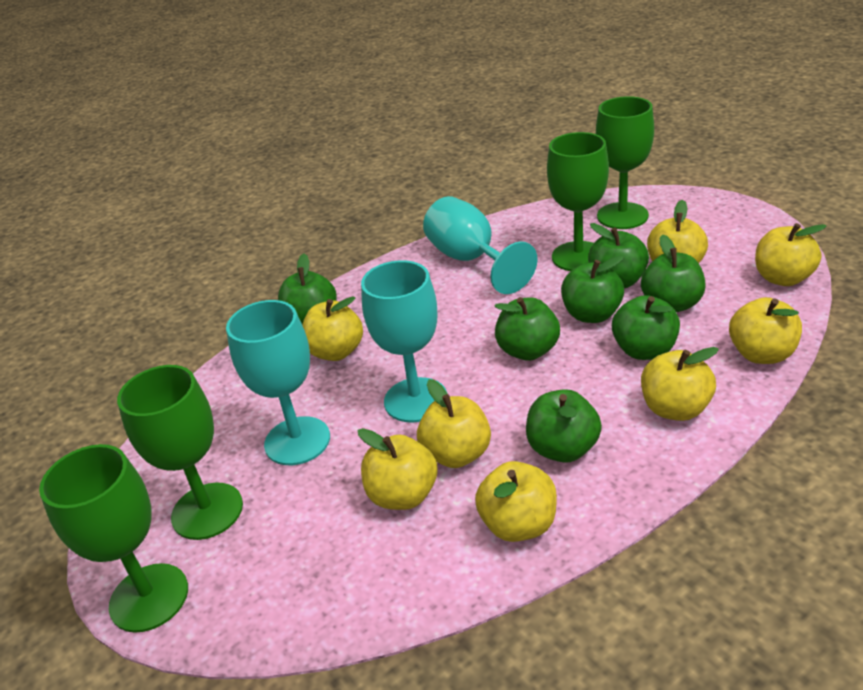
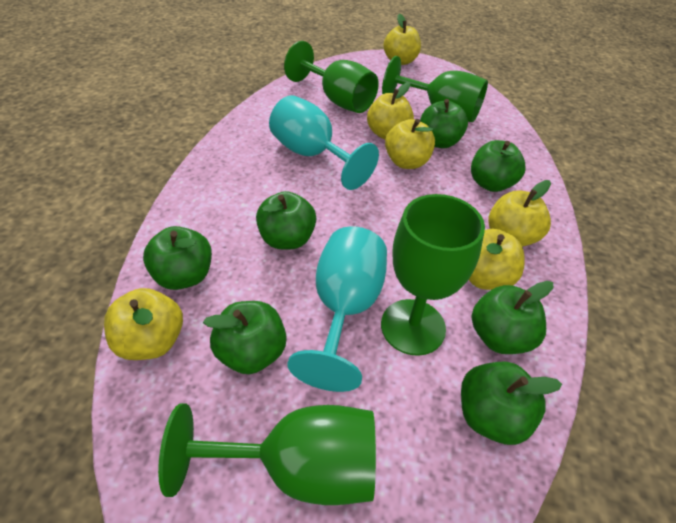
turquoise goblet: [226,300,330,465] [361,260,447,423] [423,196,537,294] = 3 -> [269,95,379,190] [287,226,387,392] = 2
yellow apple: [302,296,363,361] [358,428,437,510] [417,379,491,468] [475,461,557,542] [641,347,719,421] [647,200,708,263] [729,297,802,364] [755,223,826,286] = 8 -> [104,288,183,360] [367,82,414,140] [383,14,421,65] [385,119,435,169] [469,229,525,290] [488,180,551,247] = 6

